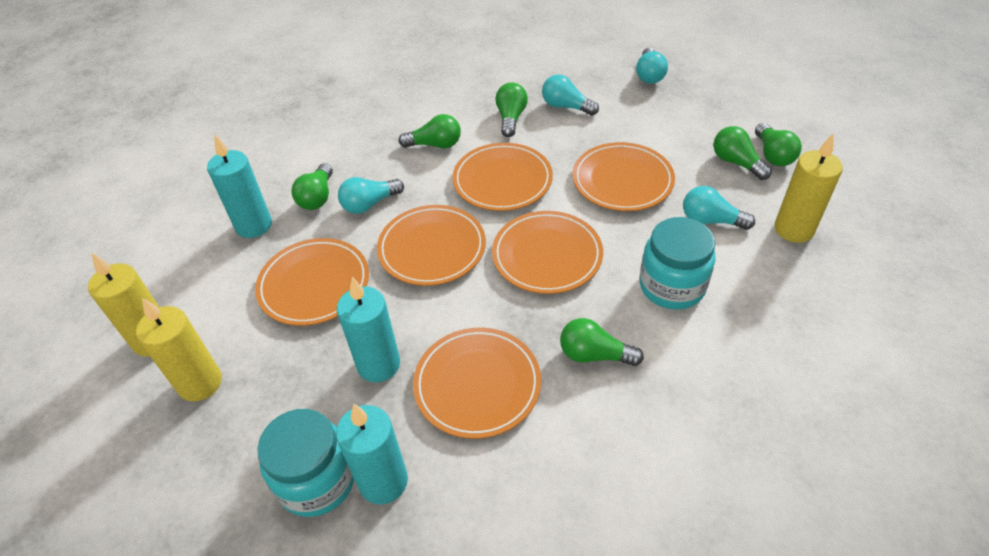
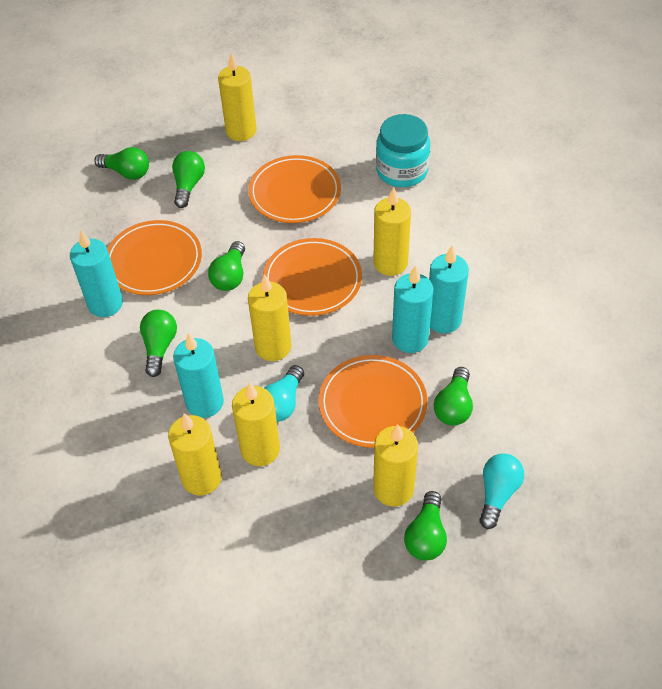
orange plate: [255,238,369,326] [377,205,486,286] [413,328,541,439] [452,143,553,211] [492,211,603,294] [573,142,675,211] = 6 -> [107,220,202,295] [248,155,341,223] [263,238,362,316] [319,355,427,448] = 4
turquoise candle: [207,135,272,238] [336,404,408,504] [337,277,400,382] = 3 -> [70,230,123,317] [173,333,224,418] [392,265,434,353] [429,246,469,333] = 4
turquoise jar: [258,409,354,517] [639,217,715,310] = 2 -> [376,114,430,187] = 1
turquoise light bulb: [338,177,404,214] [542,74,599,116] [636,48,668,84] [683,186,755,230] = 4 -> [264,365,304,422] [479,454,524,529] = 2
yellow candle: [88,253,159,357] [136,298,222,401] [775,134,843,243] = 3 -> [168,413,222,496] [218,52,257,141] [232,382,280,466] [248,274,292,361] [373,187,411,276] [373,424,418,507] = 6

